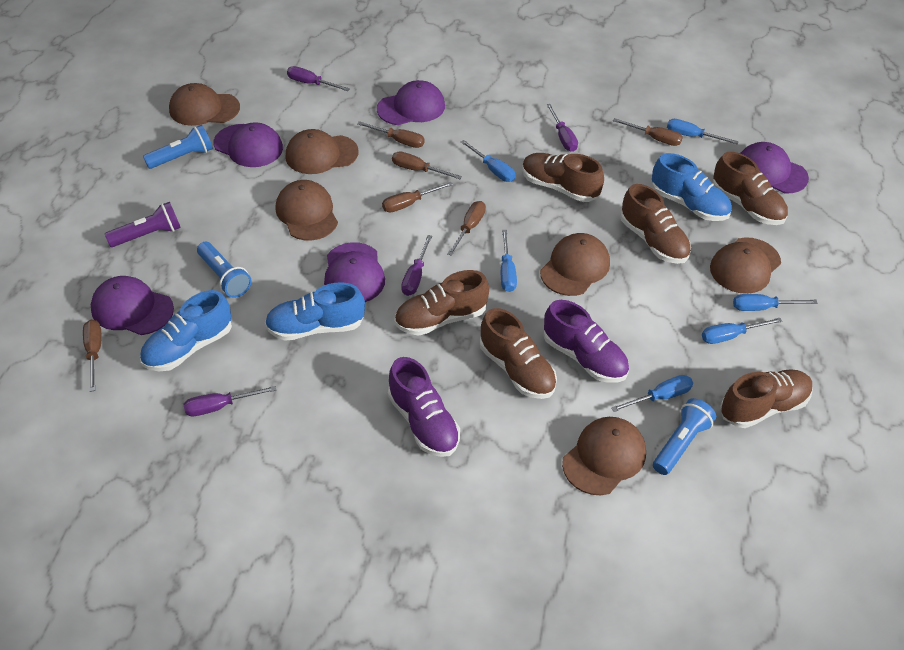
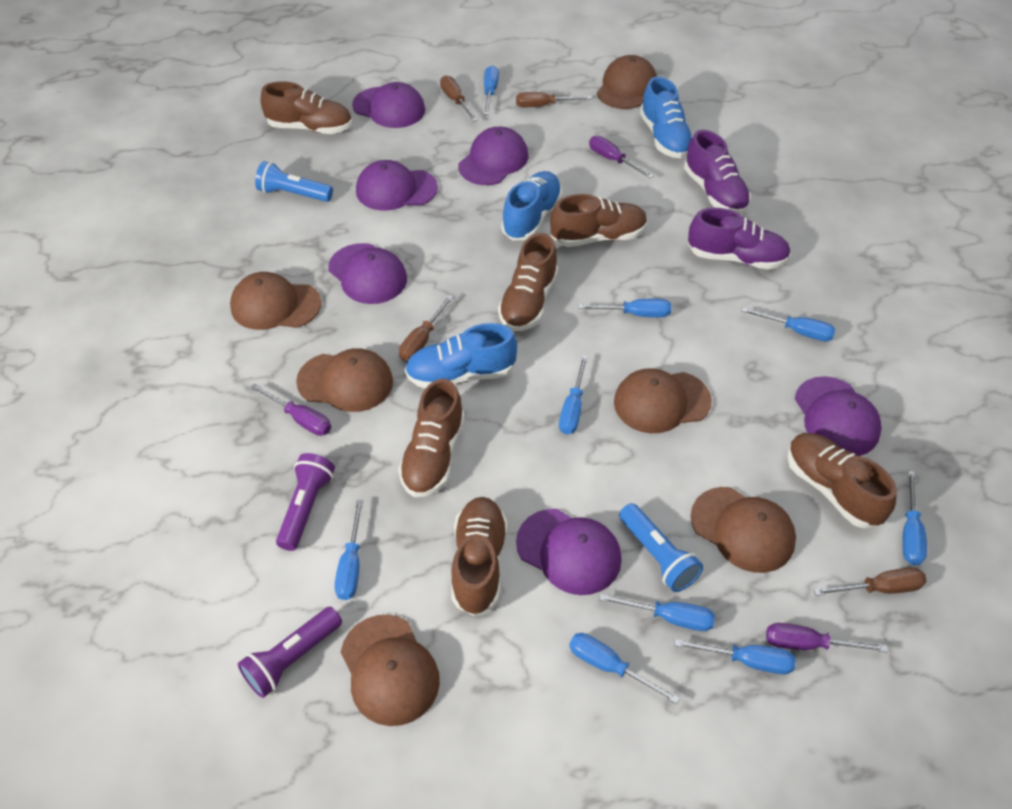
blue flashlight: [143,125,213,169] [197,242,251,298] [653,398,716,475] = 3 -> [255,161,333,202] [619,503,703,592] = 2
blue screwdriver: [461,140,516,182] [501,230,517,292] [611,375,693,412] [667,119,739,144] [702,318,782,344] [733,294,818,311] = 6 -> [335,500,363,600] [484,65,499,115] [559,355,588,435] [569,633,680,704] [579,299,671,318] [599,593,715,631] [674,639,796,674] [741,307,835,341] [902,471,927,565] = 9
brown screwdriver: [83,320,101,392] [357,121,425,148] [382,182,453,212] [392,151,462,179] [447,201,486,256] [613,118,683,146] = 6 -> [399,295,453,361] [440,75,478,121] [516,92,592,107] [813,567,927,596] = 4
purple cap: [91,276,174,335] [214,122,283,167] [324,242,385,302] [377,80,445,125] [740,142,809,193] = 5 -> [328,243,407,304] [352,82,425,128] [356,160,438,211] [458,127,529,185] [516,509,622,595] [795,376,882,456] = 6
purple flashlight: [105,202,181,247] = 1 -> [238,607,342,698] [276,453,335,551] = 2
purple screwdriver: [184,386,276,416] [287,66,350,91] [401,235,432,296] [546,104,578,152] = 4 -> [251,383,331,436] [589,136,653,179] [766,623,888,652] = 3

